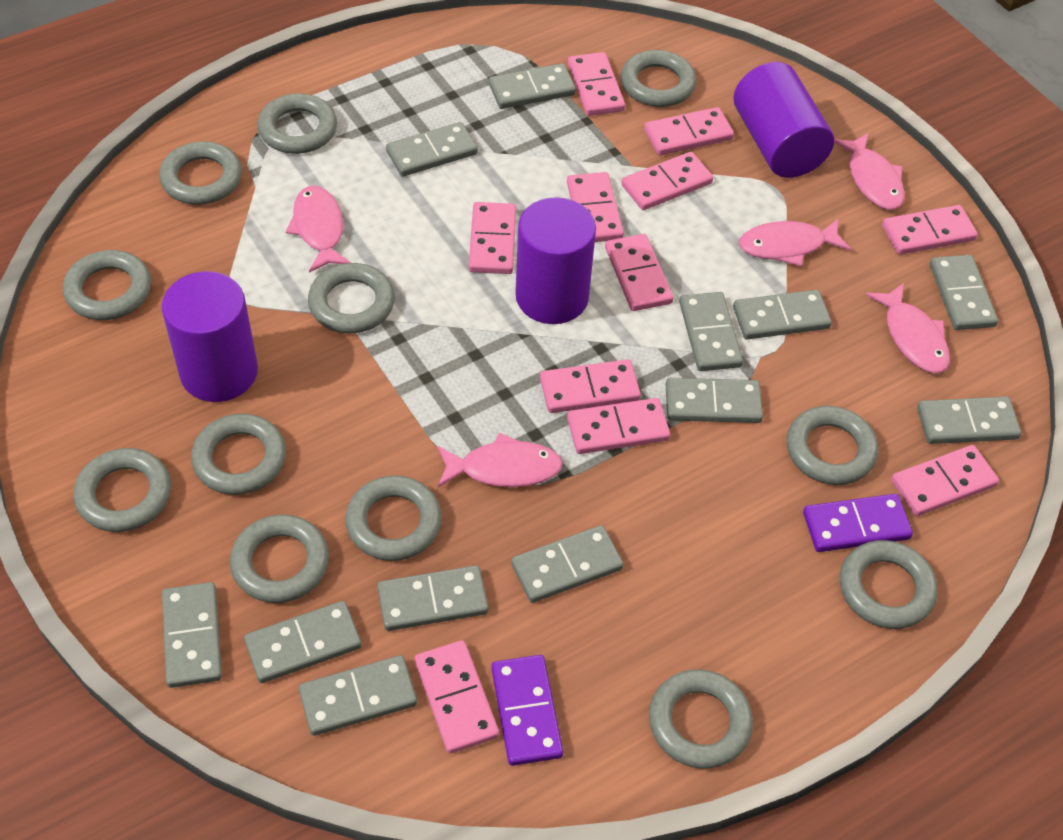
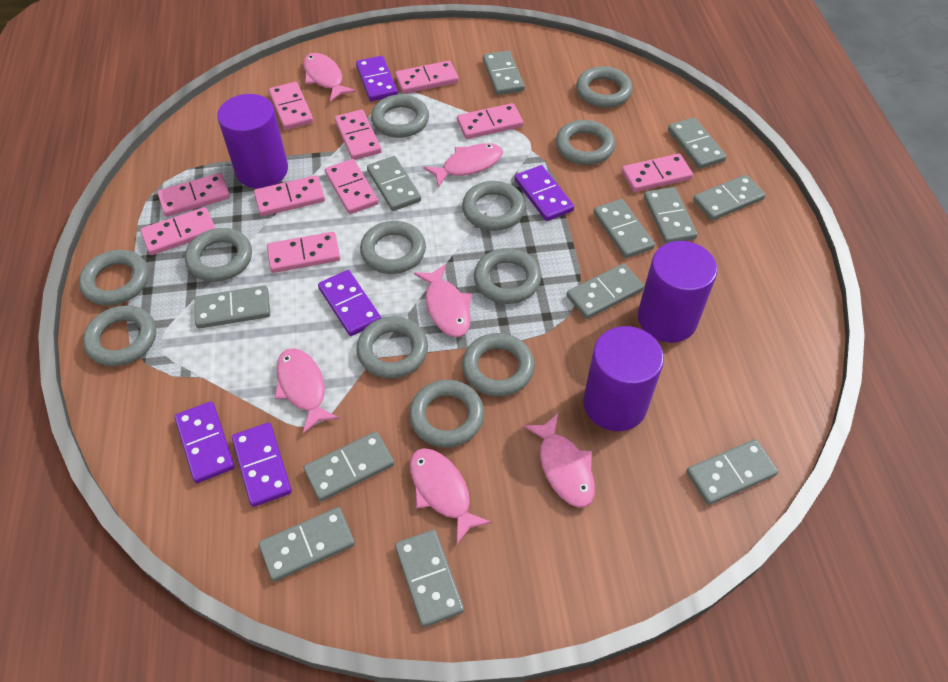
pink domino: [415,640,499,754] [469,202,516,274] [540,359,641,413] [567,172,624,242] [567,398,670,454] [568,52,625,116] [605,234,674,311] [621,152,713,210] [644,107,734,155] [882,205,978,255] [891,445,999,516] = 11 -> [140,207,216,255] [158,173,230,217] [254,175,325,216] [267,232,340,273] [269,82,313,130] [325,159,378,214] [335,109,382,160] [395,61,459,94] [457,103,523,139] [621,154,693,192] = 10
pink fish: [286,186,351,272] [438,433,563,487] [739,218,851,267] [834,132,905,210] [865,283,950,373] = 5 -> [274,348,340,434] [303,53,356,102] [410,448,492,544] [414,264,472,337] [423,143,503,188] [523,414,595,508] = 6
purple domino: [491,655,563,766] [803,494,913,552] = 2 -> [174,402,235,483] [232,423,292,507] [318,270,381,336] [356,56,398,101] [515,165,574,221] = 5

